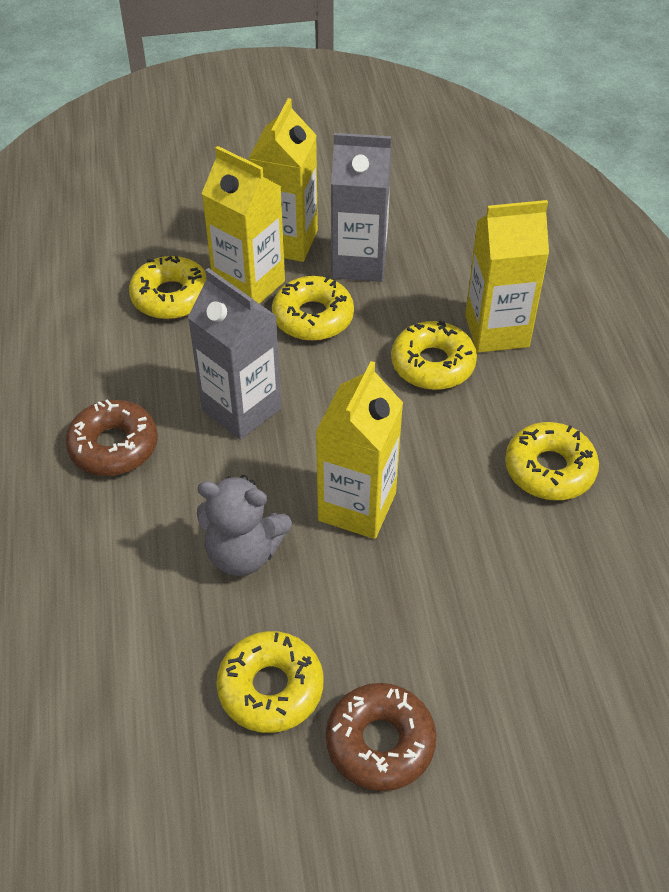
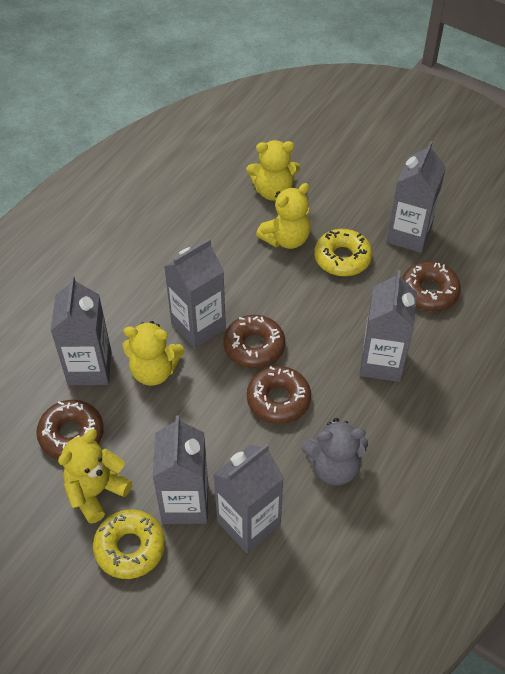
brown donut: [65,399,158,476] [326,683,436,791] = 2 -> [36,400,104,459] [223,315,285,369] [247,366,311,424] [402,261,461,311] = 4
grey carton: [188,268,281,440] [331,133,391,282] = 2 -> [51,275,112,385] [153,415,208,524] [164,238,226,349] [213,443,284,553] [359,270,417,382] [386,141,446,253] = 6
yellow carton: [202,146,285,304] [248,98,318,262] [316,361,403,539] [465,200,549,353] = 4 -> none = 0
yellow donut: [129,256,206,319] [216,631,324,733] [272,276,354,341] [391,320,477,390] [505,422,599,500] = 5 -> [93,509,165,579] [314,229,372,276] = 2
yellow teddy bear: none = 0 -> [58,429,132,524] [122,321,184,386] [246,140,300,201] [256,183,311,249] = 4

